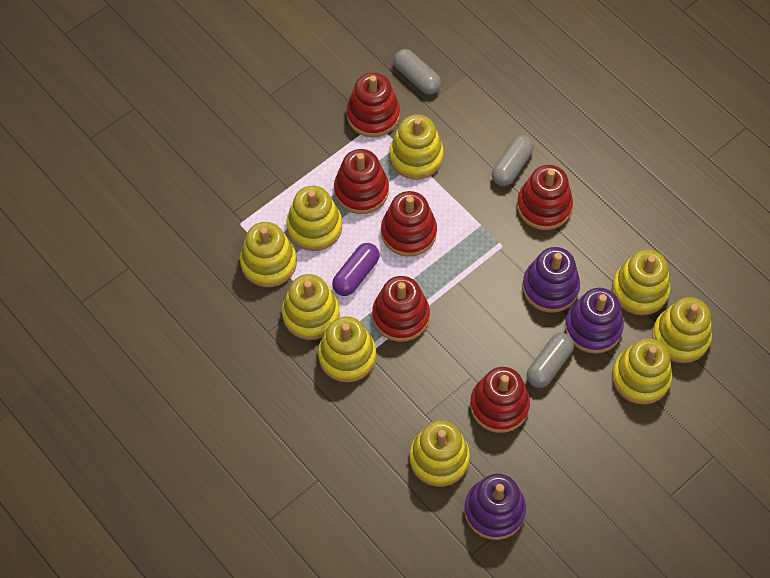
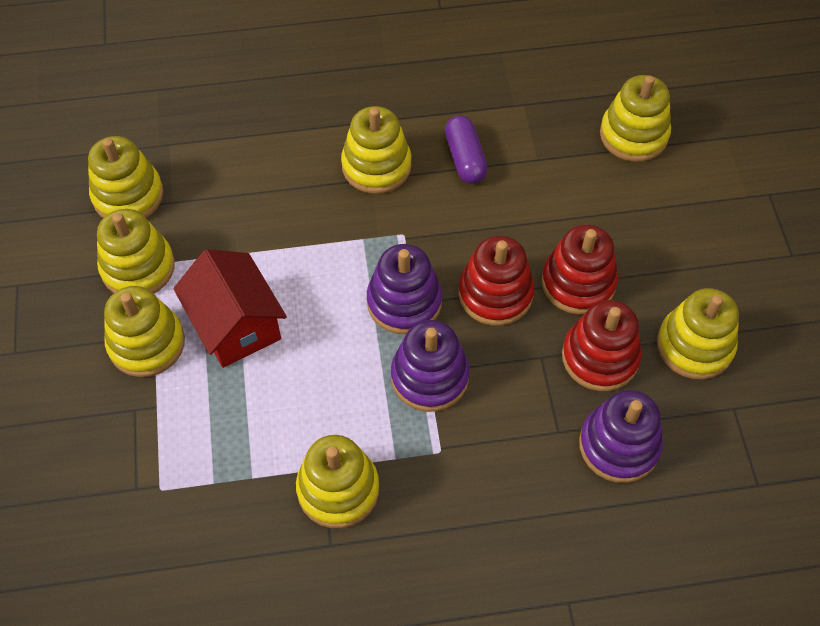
grey capsule: [393,49,441,95] [492,135,534,186] [527,332,574,388] = 3 -> none = 0
red house: none = 0 -> [173,249,287,368] = 1
red stacking toy: [334,149,389,214] [347,72,400,137] [372,276,430,342] [381,191,437,257] [470,367,530,433] [517,165,573,230] = 6 -> [459,235,534,326] [542,224,618,315] [562,300,642,391] = 3
yellow stacking toy: [240,222,297,287] [282,274,340,340] [286,186,342,251] [318,316,376,382] [389,115,444,180] [409,420,470,487] [612,250,670,315] [612,338,672,405] [652,297,712,363] = 9 -> [88,136,164,218] [97,209,175,294] [104,286,185,377] [296,435,379,528] [341,106,412,194] [600,75,671,162] [657,288,739,380] = 7

